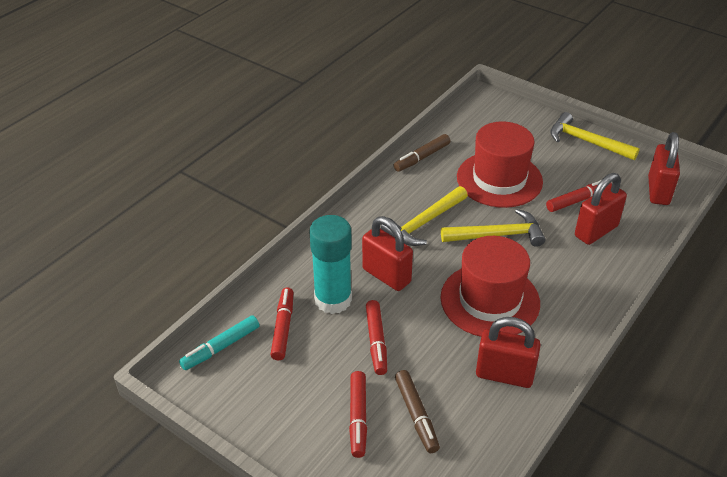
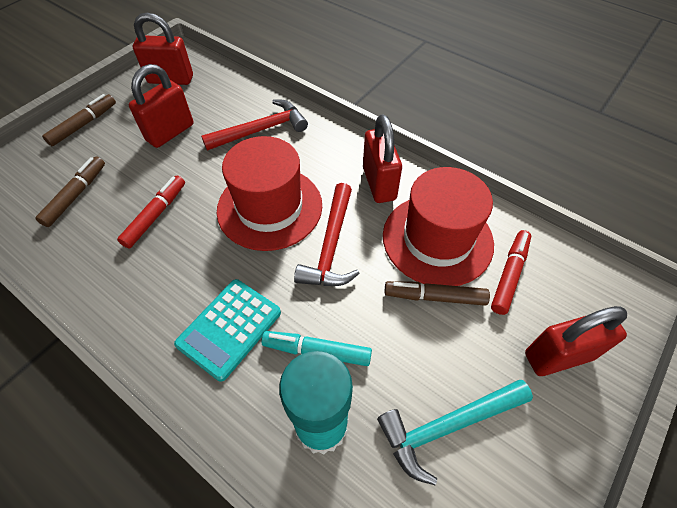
brown marker: [394,134,451,172] [395,370,440,453] = 2 -> [35,157,105,227] [42,94,116,146] [384,281,490,306] = 3
red hammer: none = 0 -> [201,99,308,151] [294,183,360,286] = 2
red marker: [270,287,293,360] [349,371,367,458] [366,300,387,375] [546,180,612,212] = 4 -> [117,176,185,248] [491,230,531,315] = 2
turquoise calculator: none = 0 -> [174,279,281,382] = 1
turquoise hammer: none = 0 -> [377,380,533,485] = 1
yellow hammer: [381,186,468,246] [441,209,545,247] [551,112,640,160] = 3 -> none = 0

